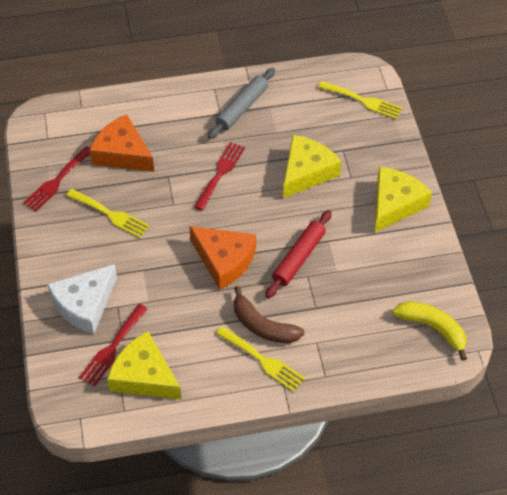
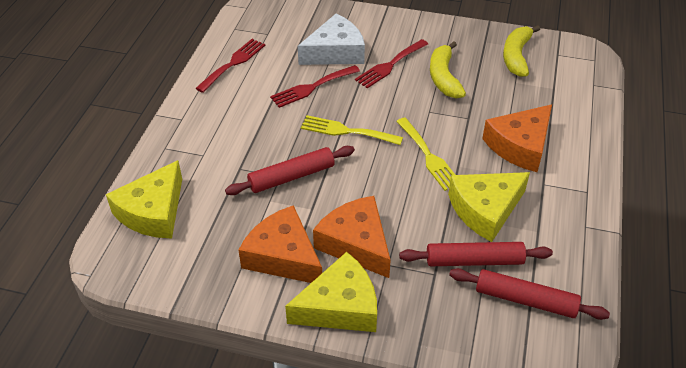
brown banana: [234,286,304,344] = 1 -> none = 0
grey rolling pin: [208,68,275,139] = 1 -> none = 0
orange cheese: [90,114,154,172] [189,226,256,290] = 2 -> [238,205,322,283] [313,196,391,278] [482,104,552,172] = 3
red rolling pin: [265,210,332,298] = 1 -> [225,146,355,195] [399,242,553,266] [449,268,610,320] = 3
yellow banana: [392,301,467,361] = 1 -> [430,41,466,99] [503,25,540,77] = 2
yellow fork: [66,189,150,238] [216,326,305,392] [318,81,402,119] = 3 -> [301,115,403,145] [396,118,455,191] = 2

